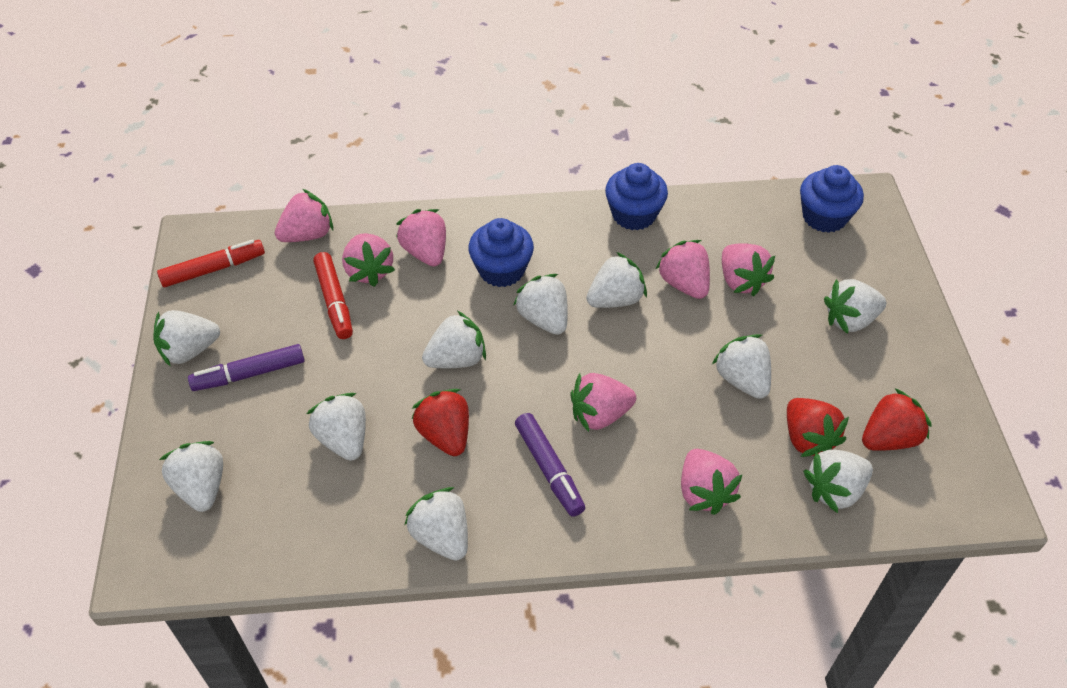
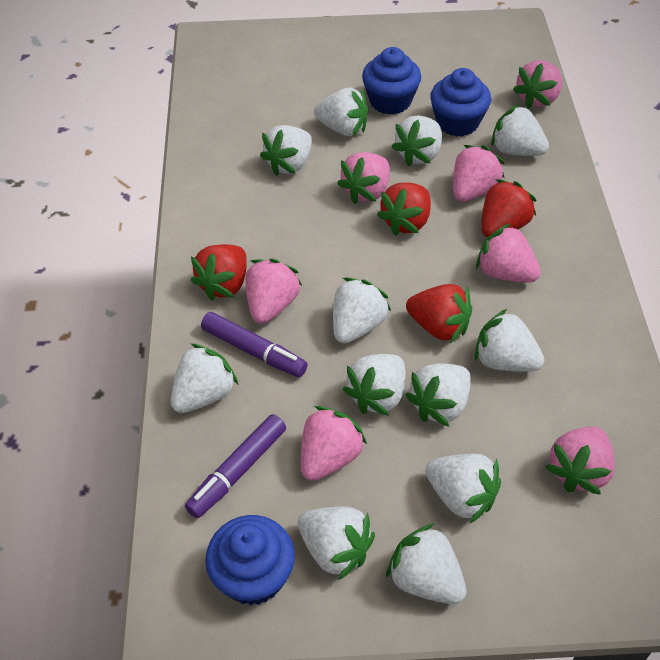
red marker: [157,240,265,287] [313,252,353,339] = 2 -> none = 0
red strawberry: [412,389,469,456] [787,398,849,457] [862,388,931,451] = 3 -> [191,244,247,300] [377,182,431,236] [406,284,472,343] [481,179,537,237] = 4
white strawberry: [153,310,220,367] [159,441,223,512] [307,393,366,461] [404,487,468,561] [422,311,486,368] [513,274,568,335] [586,252,647,308] [712,334,771,399] [803,449,873,513] [824,279,886,334] = 10 -> [171,343,238,413] [260,125,312,176] [298,507,375,581] [314,88,369,136] [333,278,391,343] [342,354,405,416] [386,523,467,604] [392,115,442,167] [405,363,471,427] [425,454,501,523] [474,309,544,372] [491,104,549,156] = 12

